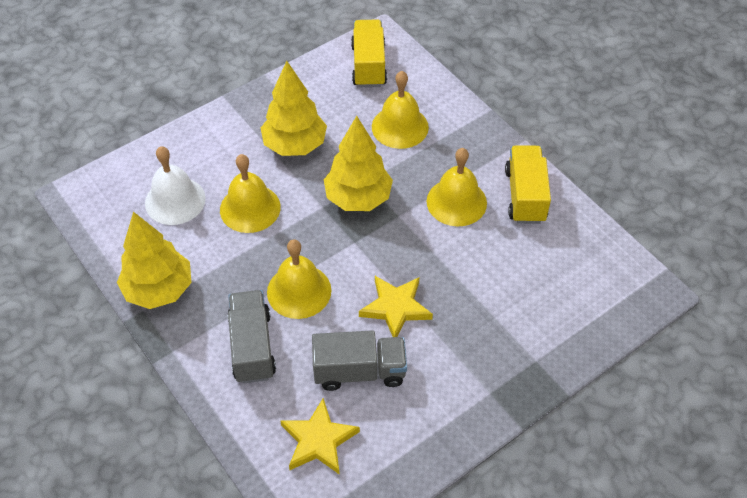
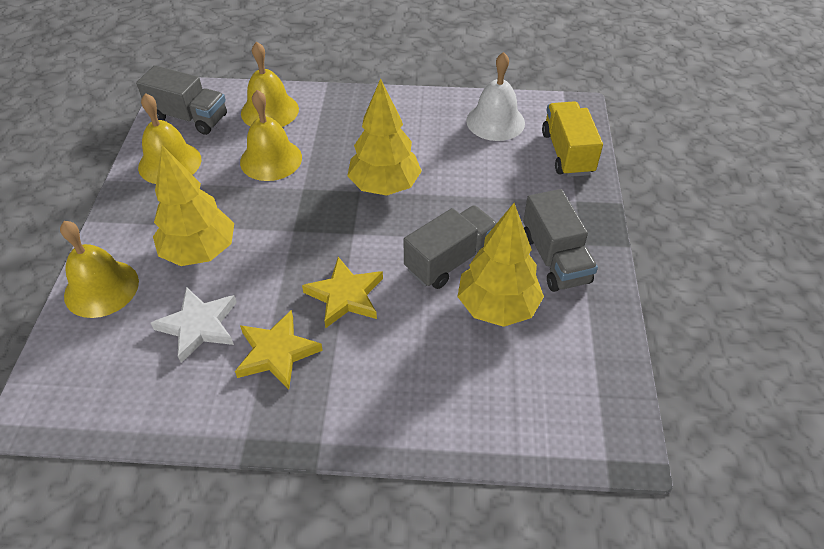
grey truck: [227,290,276,384] [312,330,407,391] = 2 -> [136,65,227,135] [403,205,497,289] [523,189,598,292] = 3
white star: none = 0 -> [151,287,237,363] = 1
yellow truck: [351,19,387,88] [505,145,551,224] = 2 -> [542,101,603,177] = 1

